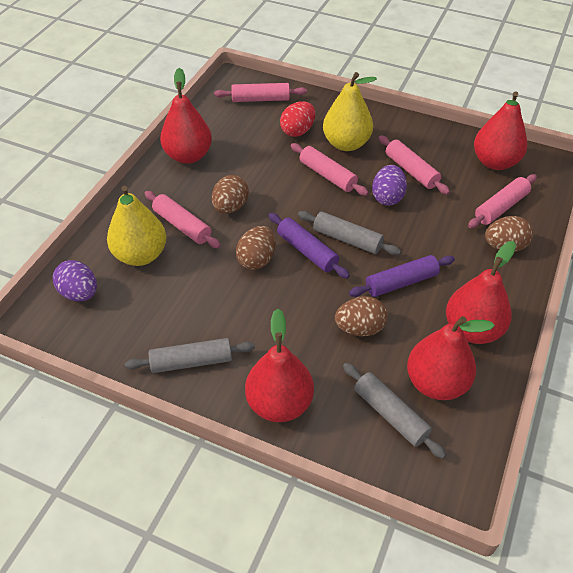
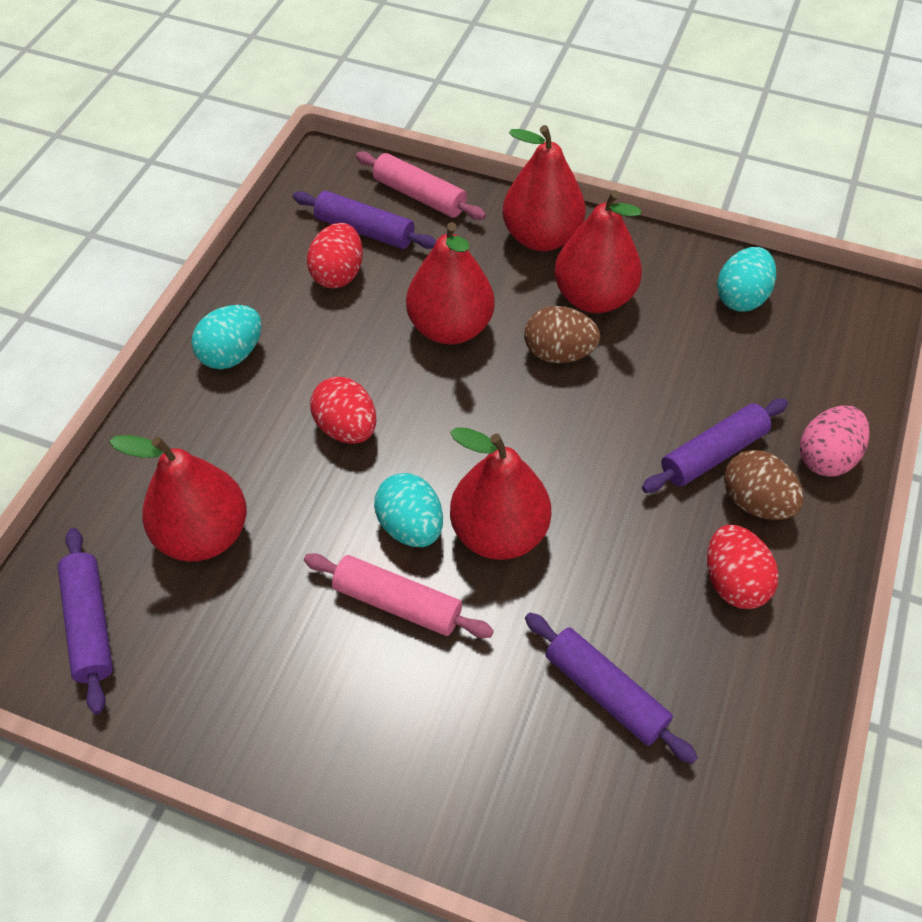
brown egg: [212,175,249,214] [236,226,276,270] [335,296,388,336] [485,216,533,252] = 4 -> [524,306,600,363] [724,450,803,520] = 2
grey rolling pin: [125,338,255,373] [298,211,401,255] [343,363,446,459] = 3 -> none = 0
pink egg: none = 0 -> [800,406,869,476] = 1
pink rolling pin: [145,191,221,249] [214,83,307,102] [291,143,369,196] [379,135,450,195] [468,174,537,228] = 5 -> [304,553,494,638] [356,151,486,220] = 2
purple egg: [53,260,97,301] [372,165,407,206] = 2 -> none = 0
purple rolling pin: [269,213,350,279] [349,255,455,297] = 2 -> [58,528,113,714] [293,191,436,249] [525,612,698,764] [642,398,788,493] = 4
red egg: [280,101,315,137] = 1 -> [307,223,363,289] [310,376,377,444] [707,525,779,609] = 3
turquoise egg: none = 0 -> [191,305,262,369] [374,473,443,547] [717,247,776,312] = 3
yellow pear: [107,186,166,266] [323,72,377,151] = 2 -> none = 0

